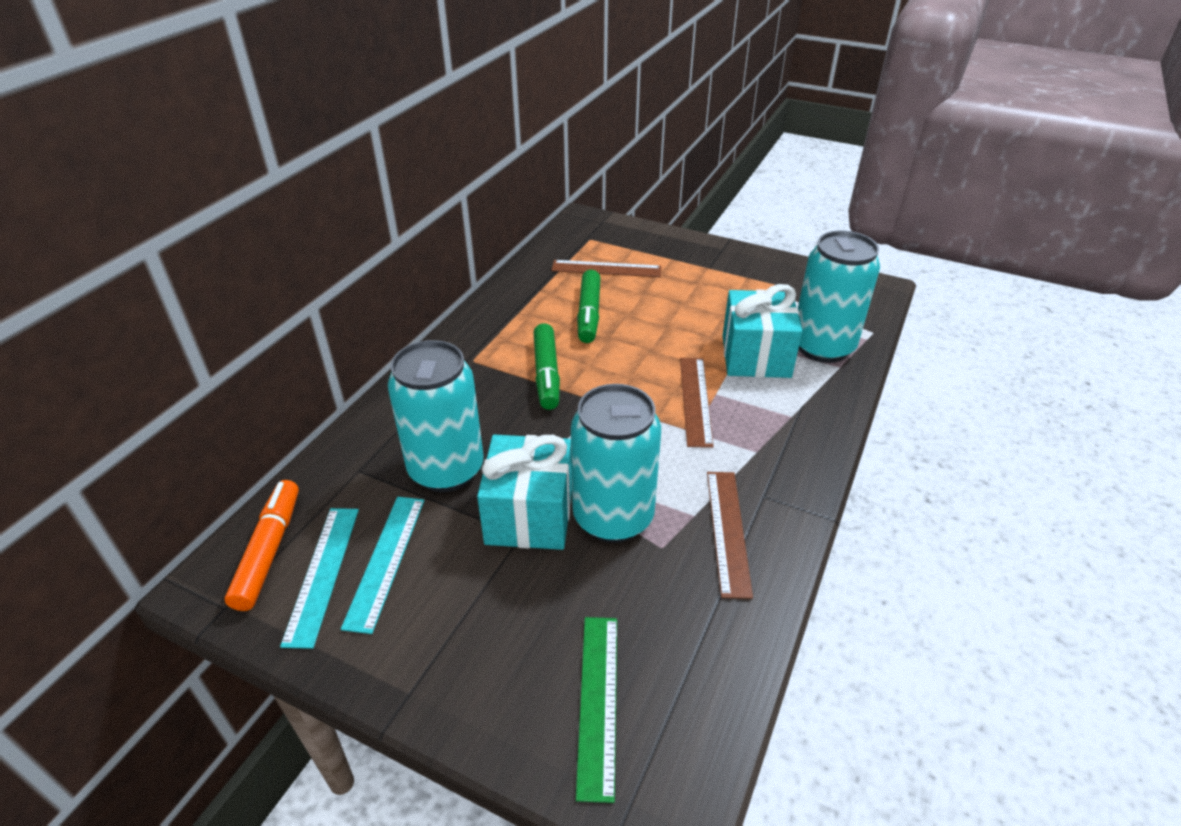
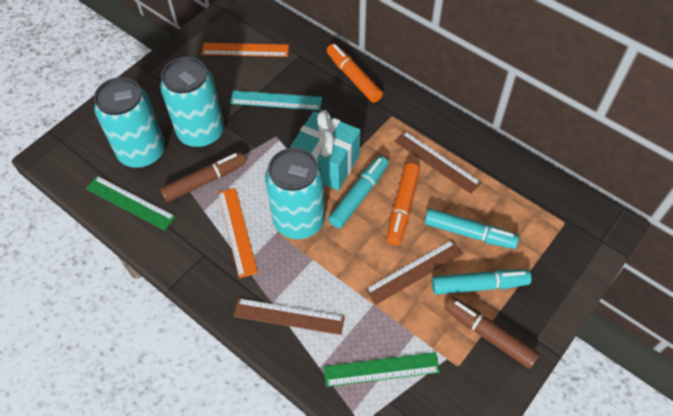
brown marker: none = 0 -> [160,152,246,202] [444,297,540,369] = 2
green marker: [534,323,560,410] [577,270,601,343] = 2 -> none = 0
green ruler: [576,617,617,803] = 1 -> [86,176,176,231] [324,352,440,387] = 2
orange marker: [225,480,299,611] = 1 -> [327,44,383,103] [387,163,420,245] = 2
orange ruler: none = 0 -> [202,43,289,57] [218,188,258,278] = 2
turquoise gift: [477,435,572,550] [723,284,802,378] = 2 -> [290,110,361,190] = 1
turquoise marker: none = 0 -> [328,156,389,228] [424,209,519,249] [432,270,532,295] = 3
turquoise ruler: [280,508,359,649] [341,497,424,634] = 2 -> [230,91,322,110] = 1

